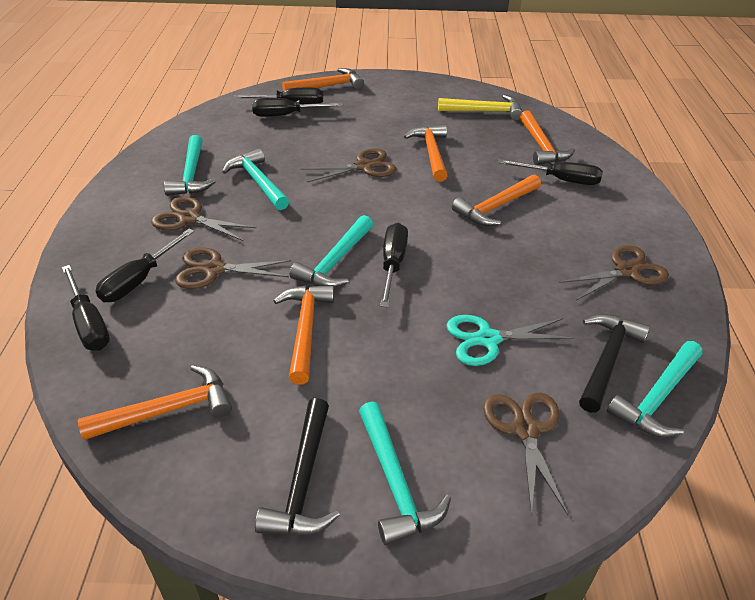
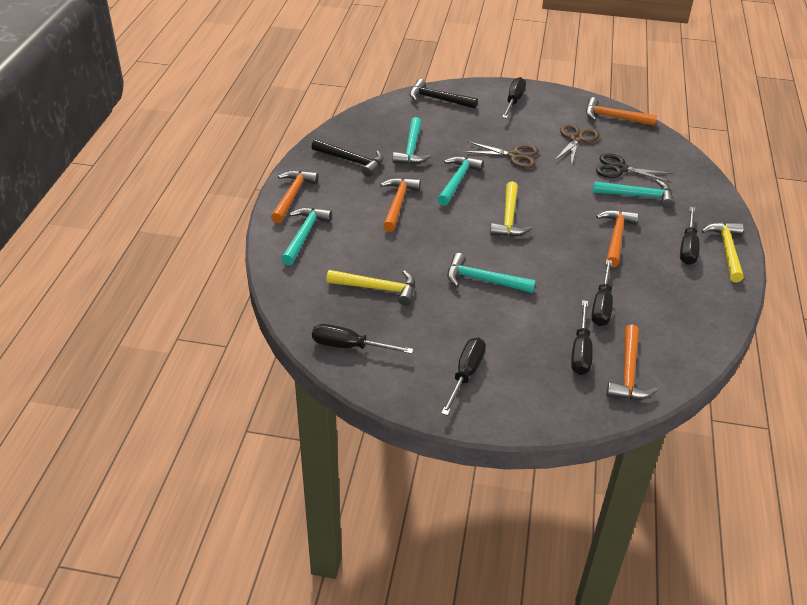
black scissors: none = 0 -> [596,153,673,183] = 1
brown scissors: [151,196,257,241] [175,247,292,289] [301,148,397,182] [483,393,568,517] [559,245,669,301] = 5 -> [464,141,539,168] [554,124,600,166] = 2
orange hammer: [78,365,232,440] [274,285,334,385] [282,68,364,91] [404,124,448,182] [452,175,541,226] [520,110,575,165] = 6 -> [271,170,319,223] [380,178,421,232] [586,97,657,126] [596,210,639,267] [606,324,658,400] = 5
turquoise scissors: [446,315,574,366] = 1 -> none = 0
yellow hammer: [438,95,523,121] = 1 -> [326,270,415,306] [490,182,532,237] [702,222,744,282] = 3

